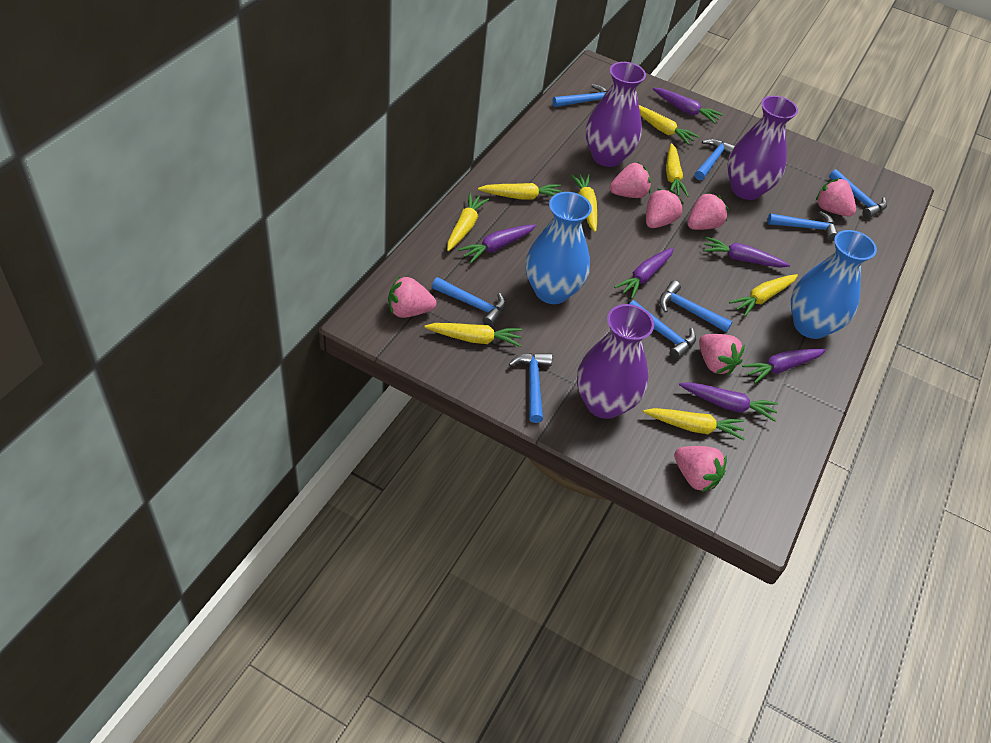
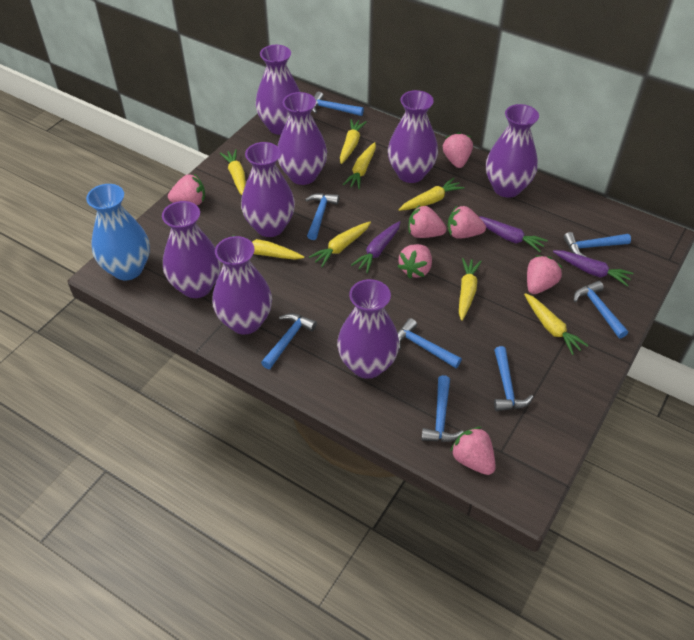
blue vase: [525,192,592,304] [791,230,877,339] = 2 -> [86,184,150,280] = 1
purple carrot: [458,224,536,263] [614,248,674,299] [653,88,723,123] [679,382,778,422] [703,237,790,268] [742,349,826,383] = 6 -> [351,221,400,273] [480,217,548,252] [553,250,633,286] = 3
purple vase: [577,304,654,419] [586,62,646,167] [727,96,798,200] = 3 -> [162,201,221,298] [212,236,272,335] [241,142,295,237] [256,45,300,135] [278,92,327,185] [337,279,399,379] [388,90,438,183] [486,104,539,198] = 8

